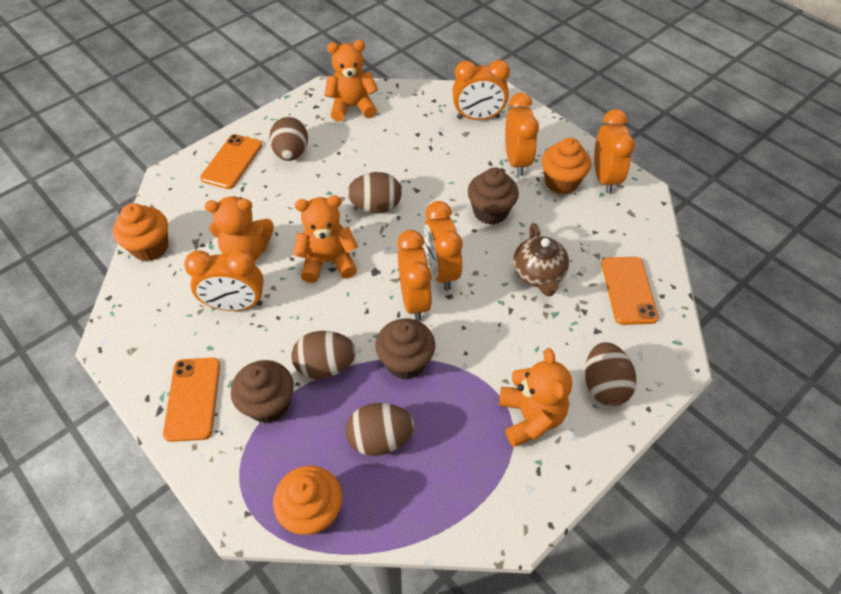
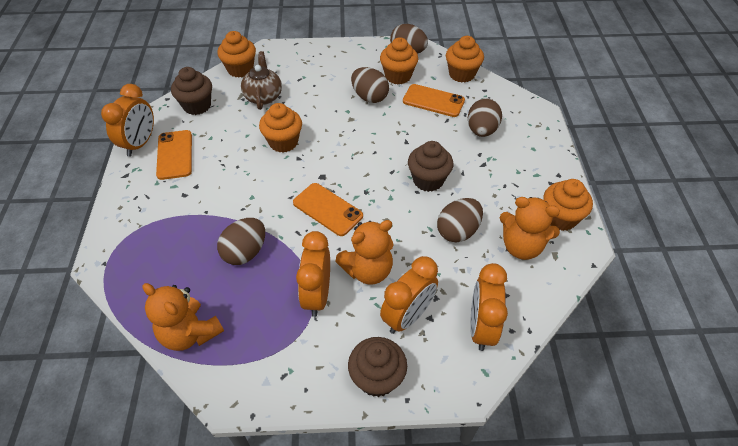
orange clock: [184,250,264,311] [397,230,432,321] [424,201,462,290] [452,60,510,120] [505,93,539,176] [594,109,635,194] = 6 -> [101,84,154,157] [296,231,330,317] [380,256,438,334] [470,263,508,351] = 4
orange cupcake: [113,203,168,261] [273,466,342,535] [542,138,591,194] = 3 -> [217,31,256,78] [259,103,302,153] [380,37,418,85] [446,36,484,83] [543,179,593,231] = 5
orange teddy bear: [205,196,274,260] [293,196,358,283] [324,40,378,122] [499,348,572,447] = 4 -> [142,283,224,351] [335,220,394,285] [500,197,560,260] = 3

